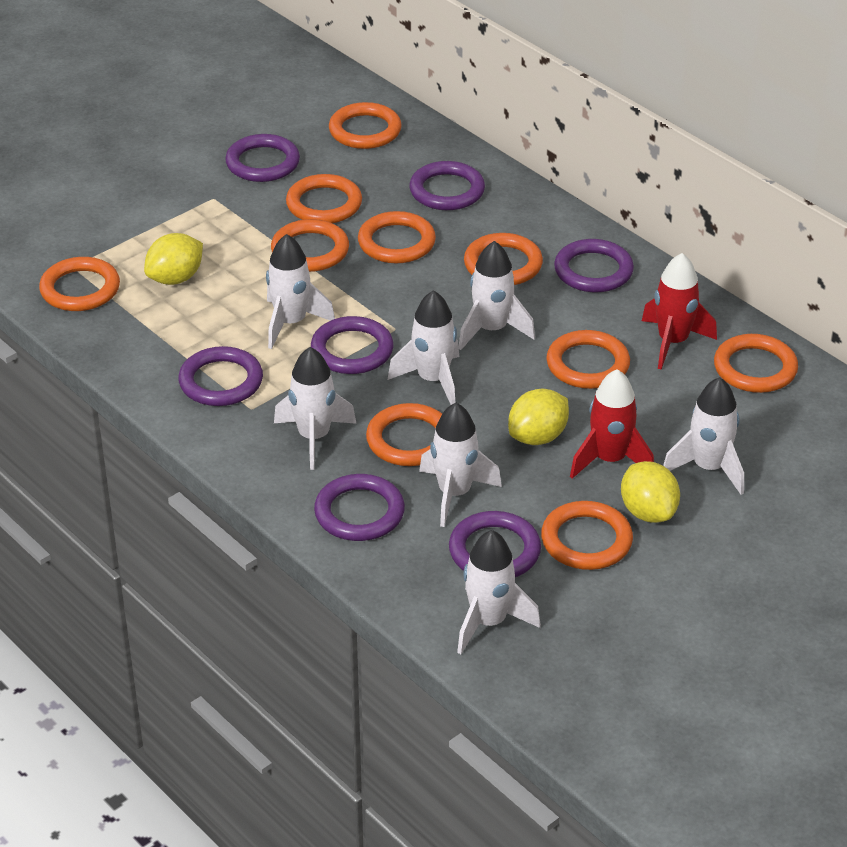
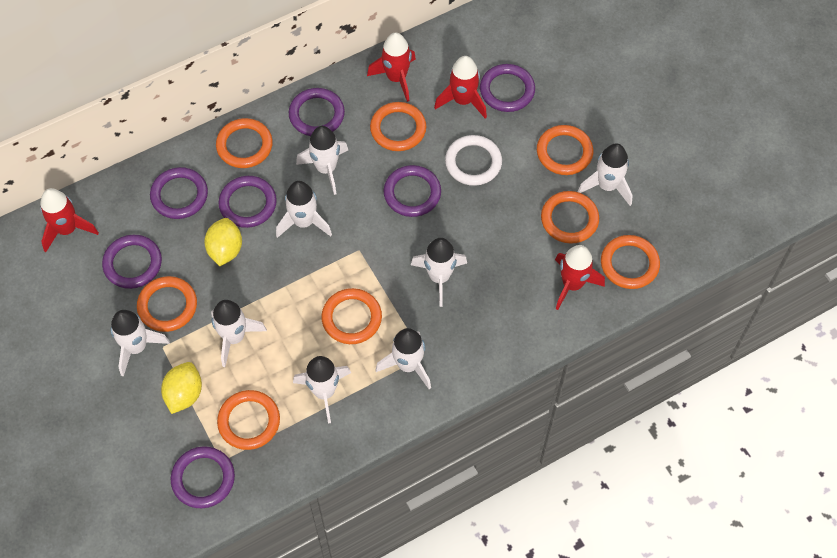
orange ring: [39,257,120,311] [271,219,349,272] [286,174,362,223] [329,102,402,149] [358,211,436,263] [366,403,442,466] [464,233,543,285] [541,501,633,570] [546,330,630,389] [714,334,798,393] = 10 -> [137,276,197,332] [216,118,273,168] [217,390,280,450] [321,288,382,344] [370,102,426,151] [537,125,593,175] [541,191,599,244] [601,235,660,289] = 8
red rocket: [570,369,654,479] [642,253,717,370] = 2 -> [40,188,99,252] [367,33,416,102] [434,56,487,118] [555,245,605,310] = 4
white ring: none = 0 -> [445,135,502,186] = 1
white rocket: [266,234,335,349] [274,347,357,470] [388,290,459,405] [419,403,502,527] [457,530,541,654] [459,241,535,350] [663,377,744,495] = 7 -> [111,310,170,377] [211,300,267,367] [276,181,332,238] [293,356,351,424] [296,126,348,195] [375,328,431,389] [411,238,467,307] [578,143,633,206] = 8
yellow lemon: [144,233,203,285] [508,389,569,445] [621,461,680,523] = 3 -> [161,362,202,414] [204,218,242,266] = 2

